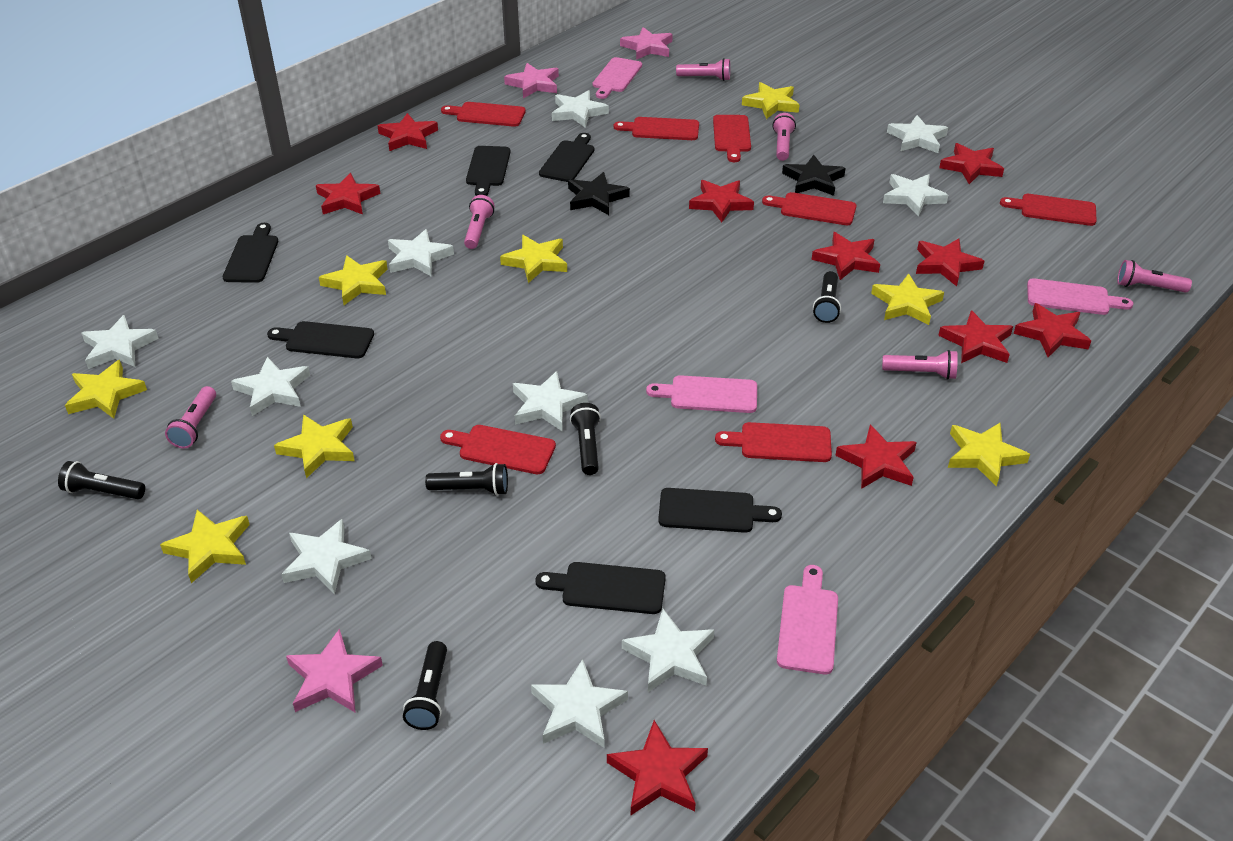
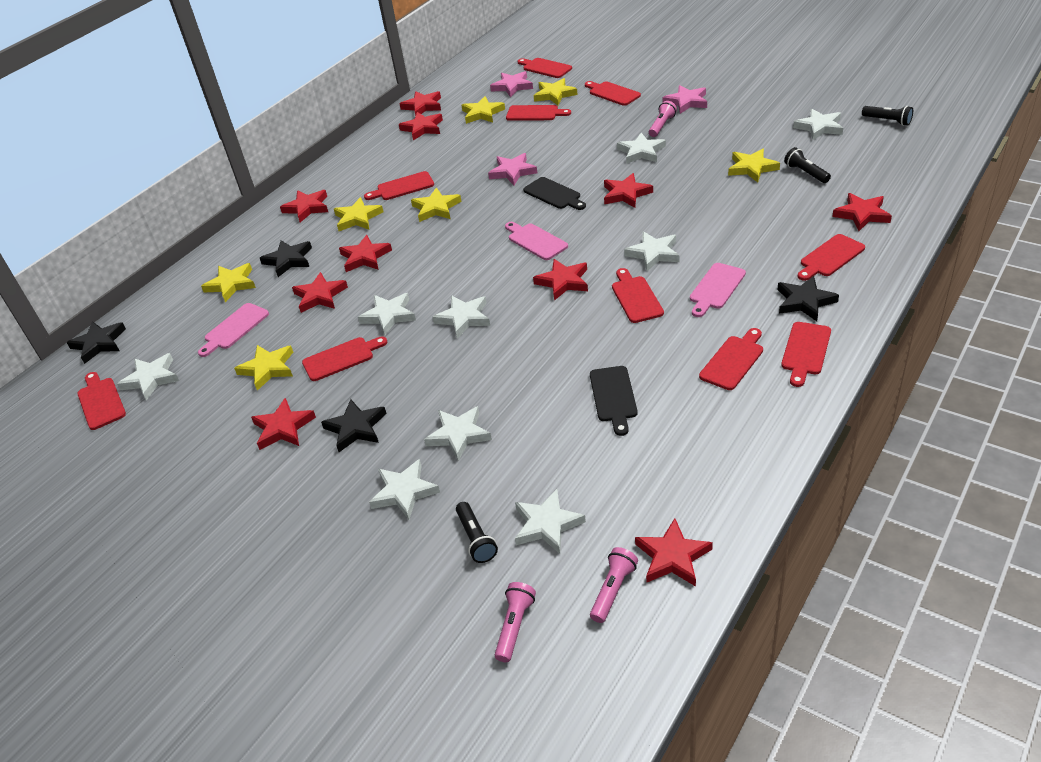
black cutting board: [223,223,278,283] [267,321,374,358] [466,146,511,196] [536,562,666,614] [539,133,594,182] [658,488,782,533] = 6 -> [523,177,586,210] [590,366,638,436] = 2
black flashlight: [58,461,145,499] [403,641,447,730] [425,463,508,496] [570,403,601,475] [813,271,841,323] = 5 -> [456,502,498,563] [784,147,831,183] [862,106,913,126] = 3
black star: [568,172,630,215] [782,155,846,196] = 2 -> [66,321,126,364] [260,240,312,277] [321,399,387,452] [777,276,839,321] = 4
pink cutting board: [593,57,642,99] [646,375,757,413] [777,565,838,674] [1027,278,1133,315] = 4 -> [198,303,269,357] [505,222,568,260] [690,263,746,317] = 3
pink flashlight: [165,386,216,448] [464,195,495,249] [676,58,730,81] [772,113,796,161] [882,350,958,380] [1117,260,1192,293] = 6 -> [495,582,536,662] [590,547,638,623] [649,101,677,137] = 3
red cutting board: [440,425,556,474] [441,102,526,127] [614,117,699,140] [713,115,751,162] [715,422,832,462] [762,192,856,225] [1000,194,1097,226] = 7 -> [77,372,126,430] [302,336,387,381] [364,171,434,200] [506,105,571,121] [518,58,572,78] [585,81,641,106] [612,268,664,323] [699,328,763,390] [781,322,831,387] [798,234,865,281] = 10
white star: [81,315,159,369] [231,357,310,416] [281,519,372,594] [388,229,454,277] [513,371,588,431] [531,659,628,748] [552,90,609,128] [622,609,714,692] [883,174,948,216] [887,115,948,153] = 10 -> [117,353,179,400] [358,293,416,335] [369,459,440,519] [424,406,492,461] [433,295,490,338] [515,489,586,554] [617,133,666,164] [624,231,679,271] [793,109,843,140] = 9
yellow star: [65,360,147,419] [160,509,250,583] [274,414,355,479] [319,255,388,305] [500,235,567,283] [742,82,799,119] [871,273,944,325] [948,423,1030,487] = 8 -> [201,263,256,302] [234,345,293,391] [334,197,384,231] [411,188,462,222] [461,96,505,124] [534,78,577,105] [728,149,780,182] = 7

